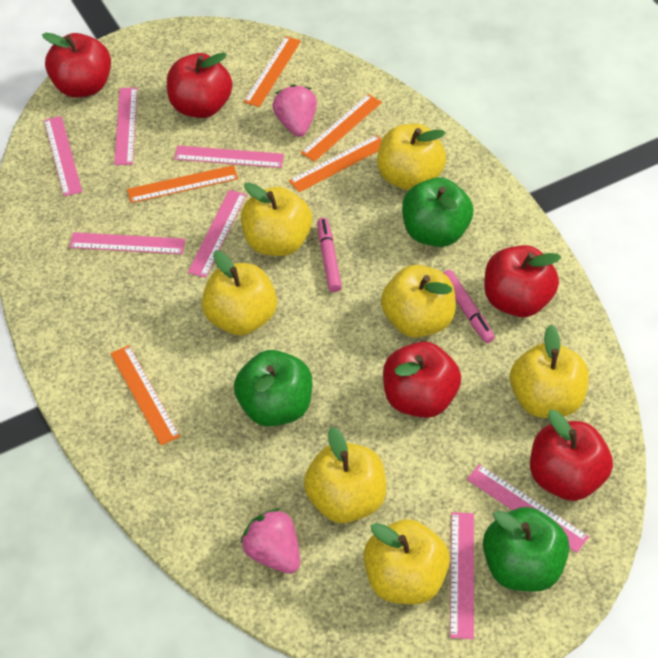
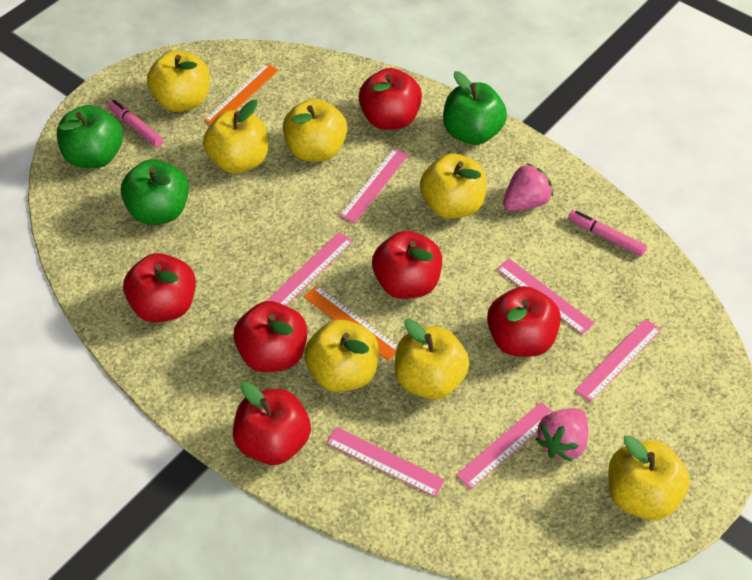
orange ruler: [110,345,180,445] [127,165,238,203] [244,36,301,107] [289,135,382,192] [301,94,382,162] = 5 -> [204,63,279,125] [304,285,398,361] = 2
pink ruler: [44,116,82,196] [70,232,185,254] [114,87,137,165] [174,146,284,168] [188,190,246,278] [450,512,474,639] [467,464,589,553] = 7 -> [267,232,353,306] [326,427,445,497] [339,148,409,223] [456,402,553,489] [497,258,595,335] [575,319,661,402] = 6
red apple: [42,33,111,98] [167,53,232,118] [383,342,461,418] [484,245,561,317] [530,410,613,501] = 5 -> [123,253,196,323] [233,301,307,372] [233,381,311,465] [359,68,422,130] [372,231,442,299] [487,286,561,357] = 6

